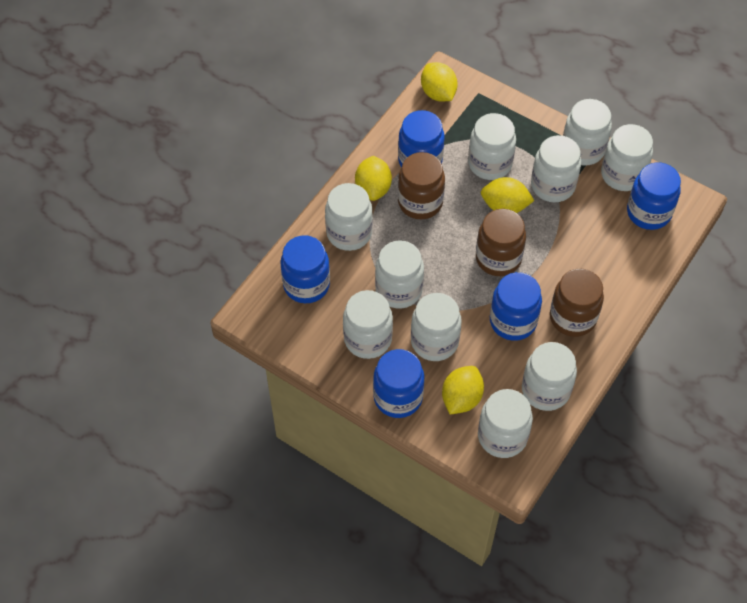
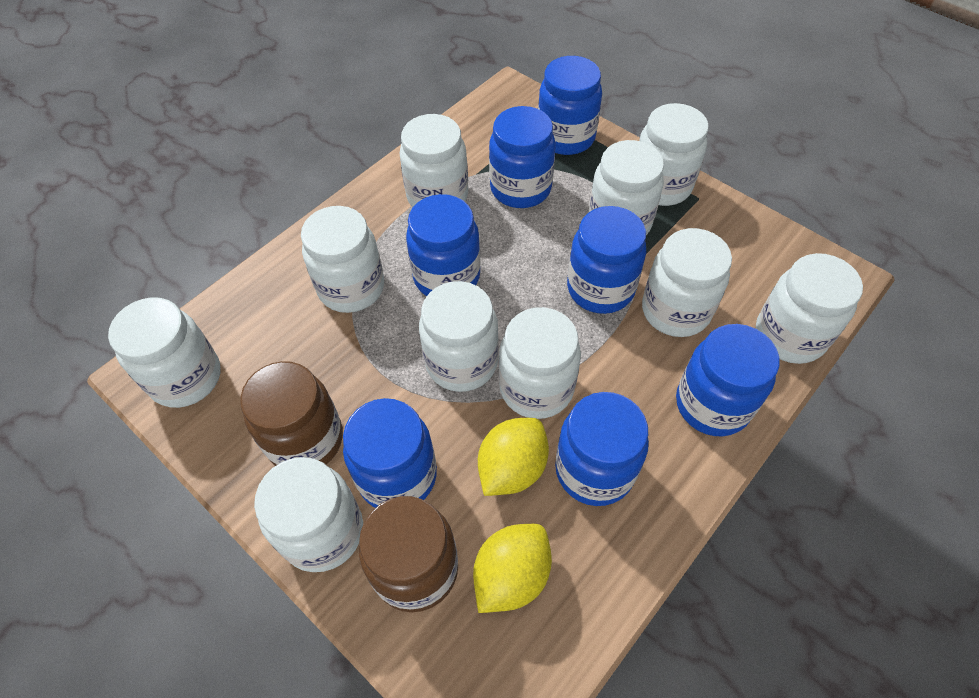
blue jar: [280,235,330,303] [373,349,424,418] [398,110,444,168] [490,272,542,341] [627,162,681,230] = 5 -> [343,398,437,508] [406,194,481,296] [489,106,556,208] [538,56,602,155] [555,392,649,506] [567,206,646,314] [676,324,780,436] = 7
brown jar: [398,152,445,219] [476,209,526,276] [550,268,604,337] = 3 -> [240,361,343,466] [359,496,458,612] = 2
yellow lemon: [355,156,392,201] [421,62,458,102] [442,366,484,414] [481,177,535,213] = 4 -> [473,524,552,613] [478,418,549,496] = 2

